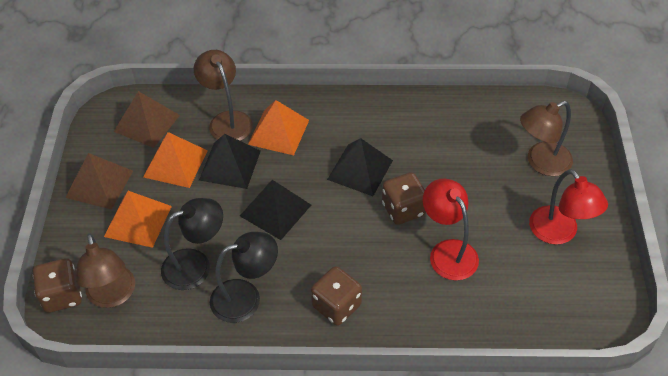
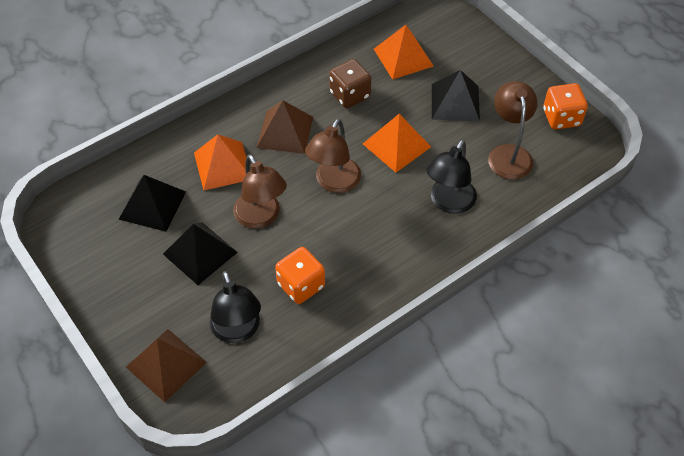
brown dice: [33,258,82,313] [311,266,362,326] [382,172,426,225] = 3 -> [329,59,371,108] = 1
orange dice: none = 0 -> [275,247,325,304] [543,83,588,129] = 2
red lamp: [423,178,479,280] [529,169,608,245] = 2 -> none = 0

